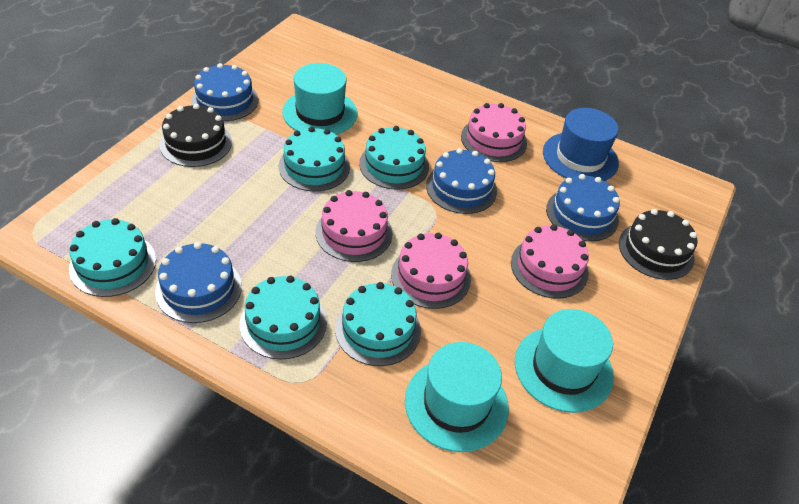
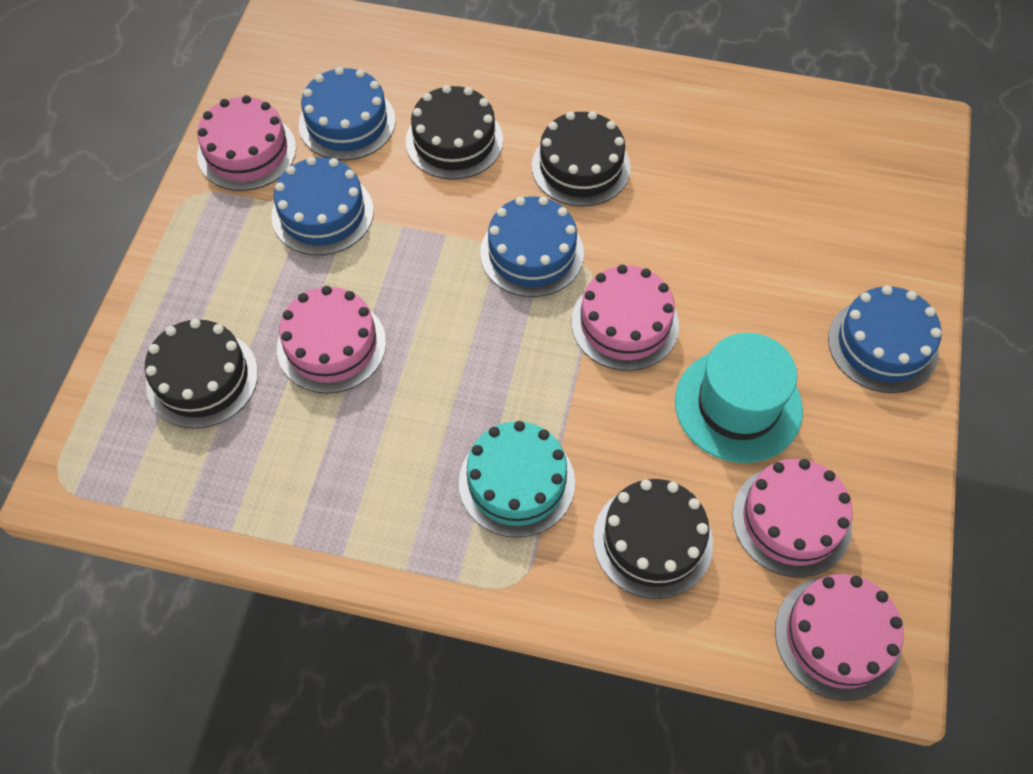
black cake: [159,104,232,167] [619,209,697,280] = 2 -> [145,319,258,429] [406,85,503,179] [532,111,631,207] [593,479,713,599] = 4
blue hat: [543,108,619,181] = 1 -> none = 0
pink cake: [316,190,393,262] [391,233,471,309] [461,103,527,162] [511,224,589,299] = 4 -> [197,95,296,191] [277,286,386,393] [572,265,679,371] [732,459,853,577] [775,574,904,701] = 5
turquoise cake: [69,218,156,297] [240,276,327,360] [279,127,350,191] [335,282,421,366] [359,126,429,190] = 5 -> [459,421,575,537] = 1
turquoise hat: [282,63,357,135] [405,342,509,452] [515,309,614,413] = 3 -> [675,333,803,463] = 1

